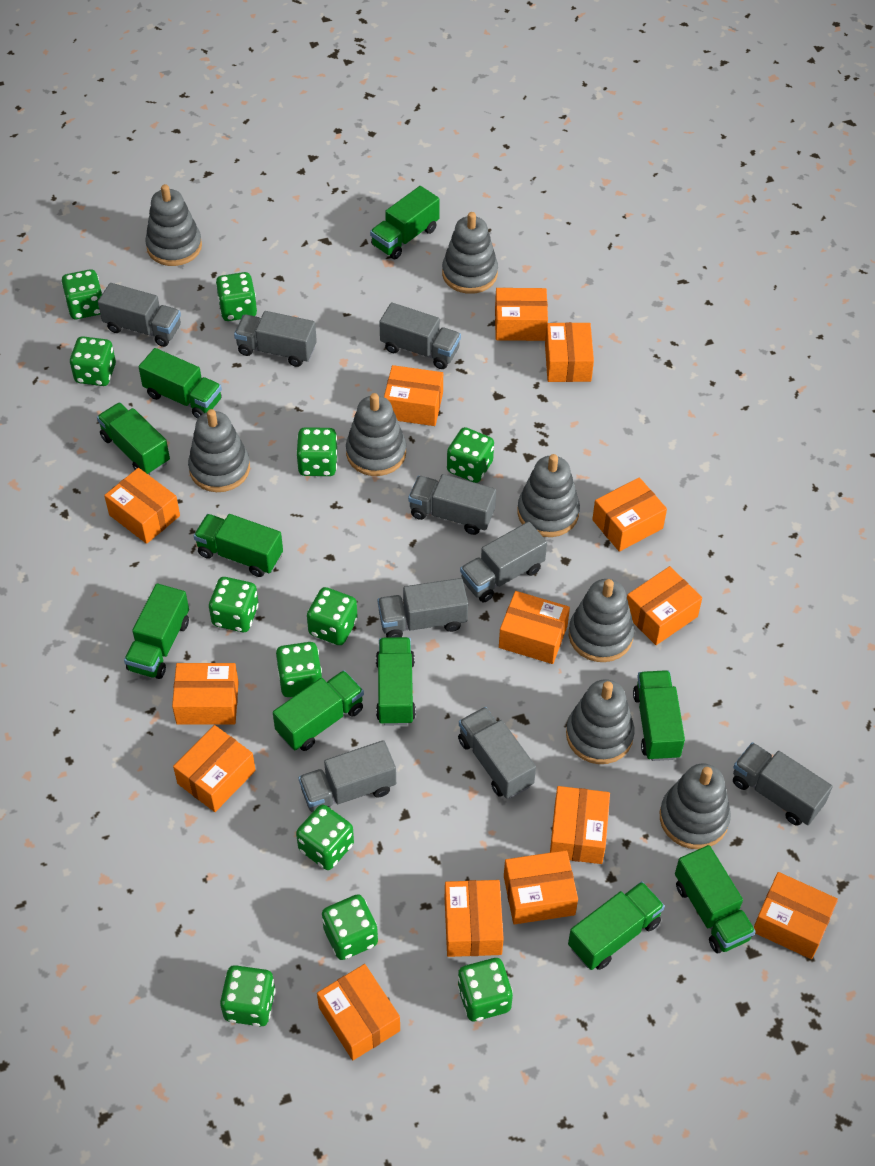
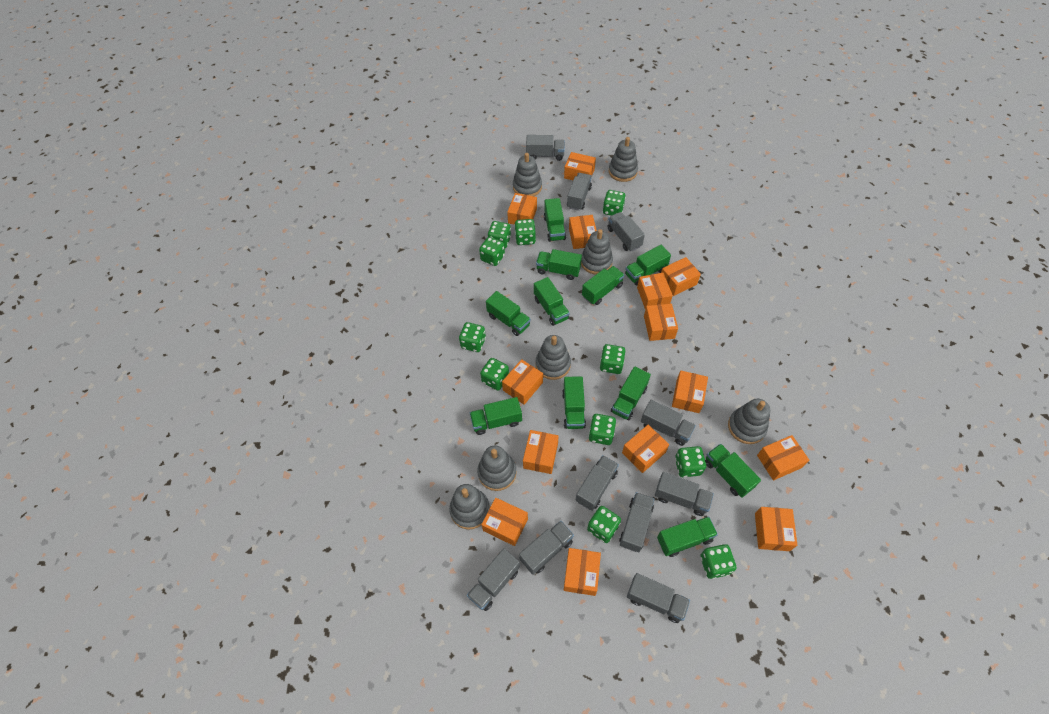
green dice: [61,269,102,319] [70,336,116,386] [209,577,259,632] [216,272,257,321] [220,965,276,1027] [276,642,322,697] [296,427,337,476] [296,805,354,870] [307,587,358,645] [322,894,378,960] [447,427,494,483] [457,958,513,1021] = 12 -> [459,322,486,352] [479,237,505,266] [480,358,509,390] [488,221,511,248] [515,219,536,245] [587,506,621,543] [589,414,616,445] [600,344,625,374] [603,190,626,216] [675,446,706,477] [700,544,736,579] = 11
green truck: [97,402,170,475] [124,584,189,679] [139,348,222,419] [194,514,283,577] [273,670,364,751] [370,186,440,259] [376,637,416,726] [568,881,665,970] [633,670,685,761] [675,845,756,953] = 10 -> [470,397,522,435] [486,291,531,336] [534,277,570,326] [536,249,582,280] [544,198,566,242] [562,376,586,429] [582,266,624,305] [611,366,651,420] [625,245,671,286] [657,517,718,557] [705,444,761,498] = 11
grey stacking toy: [145,184,202,266] [188,409,250,492] [346,393,406,476] [442,212,498,294] [517,454,580,537] [566,679,635,764] [569,579,635,662] [660,764,731,849] = 8 -> [449,484,490,530] [477,445,517,491] [513,153,542,196] [536,335,571,380] [581,229,613,274] [609,137,638,182] [728,399,770,444] = 7
grey truck: [98,283,181,347] [234,311,317,367] [299,740,396,812] [378,578,468,638] [379,302,461,369] [408,474,496,535] [458,707,536,798] [460,522,547,602] [733,742,833,826] = 9 -> [467,548,520,611] [519,521,574,575] [526,135,565,161] [567,173,592,211] [576,455,619,511] [607,212,645,252] [619,492,655,552] [627,573,690,623] [641,400,696,446] [655,472,714,516] = 10

